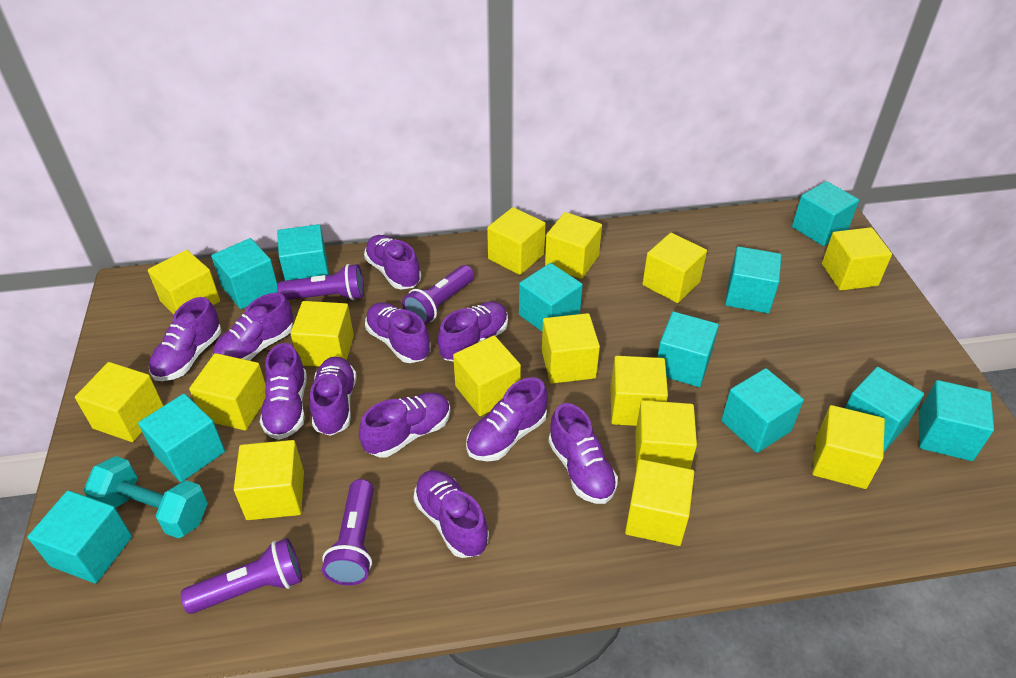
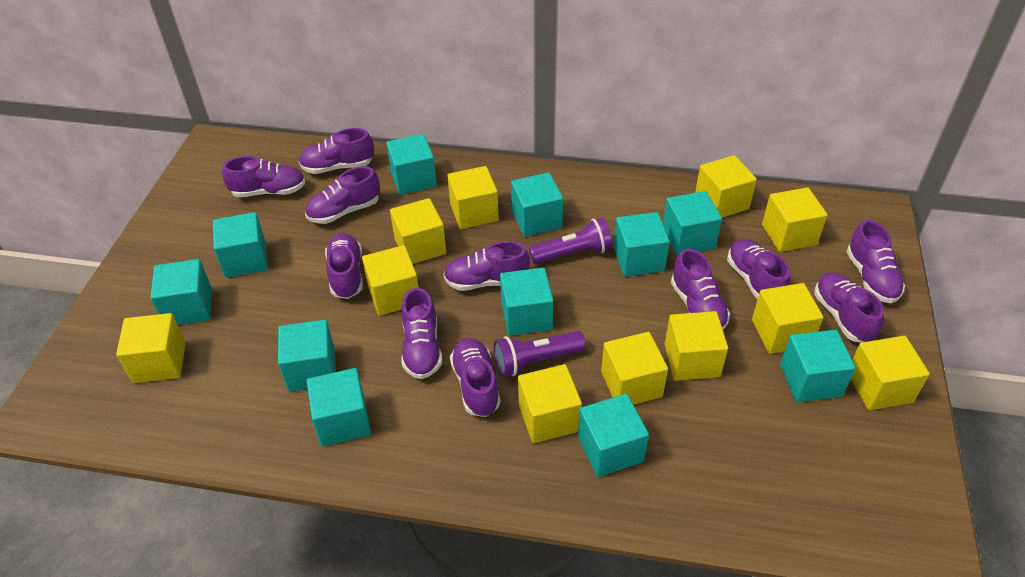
purple flashlight: [181,538,302,614] [277,264,364,300] [322,479,374,585] [402,265,474,325] = 4 -> [494,331,586,377] [529,217,612,264] = 2
turquoise dumbbell: [84,456,208,539] = 1 -> none = 0
yellow cube: [75,362,164,442] [148,250,220,314] [189,353,266,431] [234,440,304,520] [290,301,354,367] [453,336,521,416] [487,207,546,275] [542,313,600,384] [545,212,602,279] [611,356,668,426] [625,459,694,546] [635,400,697,469] [642,233,707,303] [812,405,885,489] [822,227,892,291] = 15 -> [116,313,186,383] [362,245,419,316] [390,198,446,264] [447,166,499,229] [518,364,582,443] [601,332,668,405] [665,311,728,381] [695,155,757,218] [752,283,823,354] [762,187,828,252] [851,336,930,410] = 11

